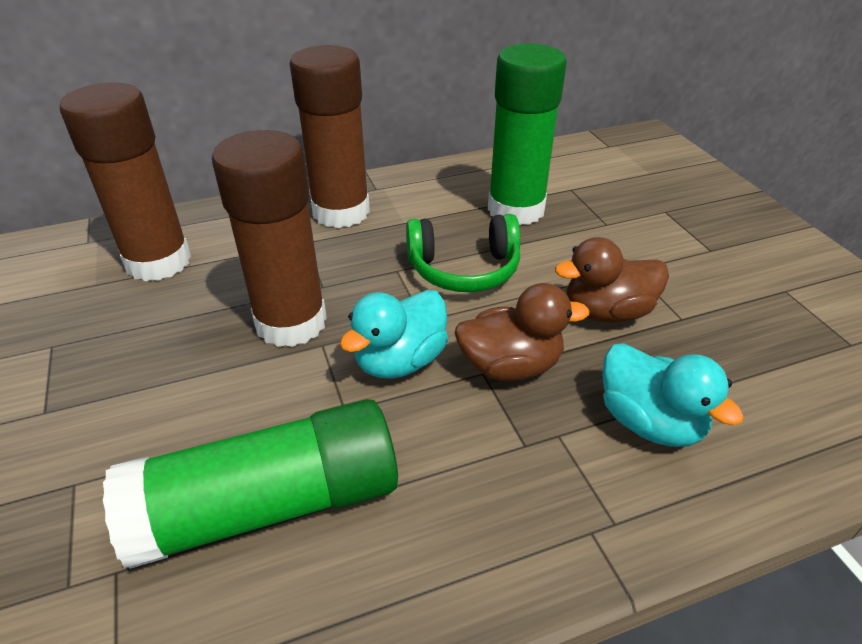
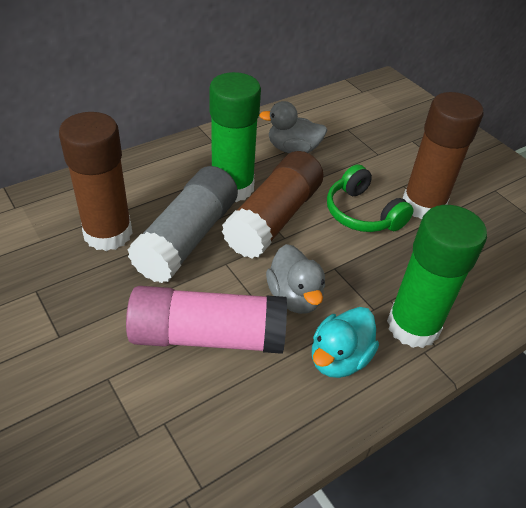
brown duck: [455,283,589,381] [555,237,669,323] = 2 -> none = 0
grey duck: none = 0 -> [259,101,327,153] [266,244,325,314] = 2
grey glue stick: none = 0 -> [128,166,238,283] = 1
pink glue stick: none = 0 -> [126,286,287,354] = 1
turquoise duck: [340,290,448,379] [603,343,744,447] = 2 -> [312,307,379,378] = 1

